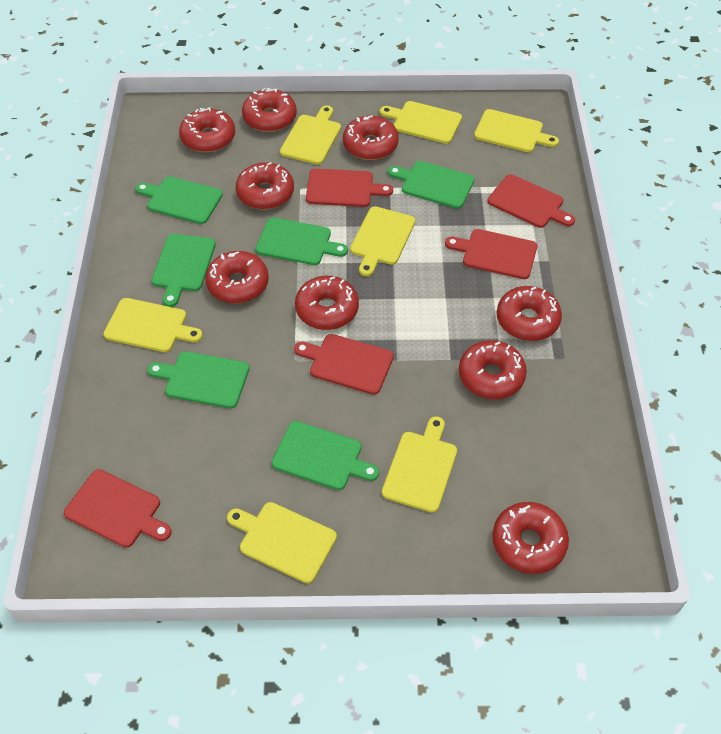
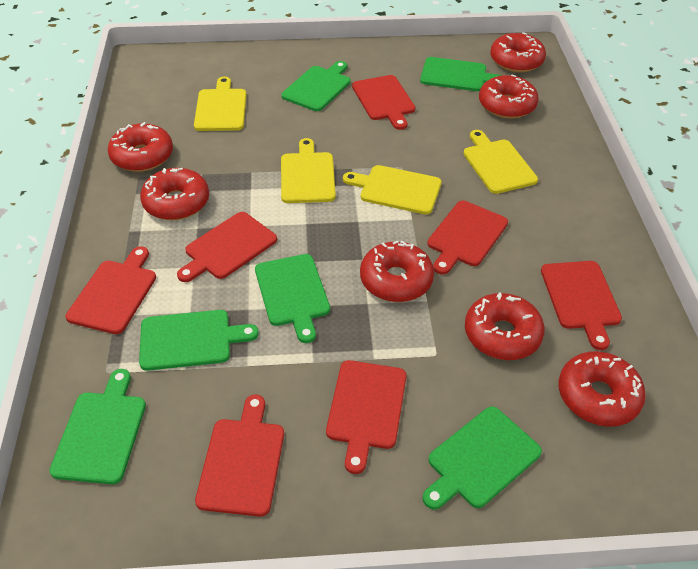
red cutting board: [64,469,171,548] [294,334,394,395] [306,168,393,207] [445,229,537,279] [487,174,575,228] = 5 -> [65,246,156,334] [177,212,277,282] [195,395,284,517] [326,360,407,474] [352,75,416,130] [428,201,508,275] [541,261,622,350] = 7
red donut: [179,107,235,152] [205,251,269,304] [236,162,294,209] [242,88,297,132] [295,276,359,330] [343,116,399,160] [459,340,527,399] [492,502,569,574] [497,286,562,341] = 9 -> [108,122,173,172] [140,168,209,220] [360,240,434,302] [465,292,545,360] [479,74,538,119] [490,32,546,72] [559,351,646,427] = 7
yellow cutting board: [103,298,203,352] [227,502,337,583] [280,105,341,165] [350,206,415,276] [380,101,462,144] [382,416,457,513] [474,109,559,152] = 7 -> [194,77,246,131] [281,138,336,203] [343,165,442,214] [463,130,538,194] = 4

